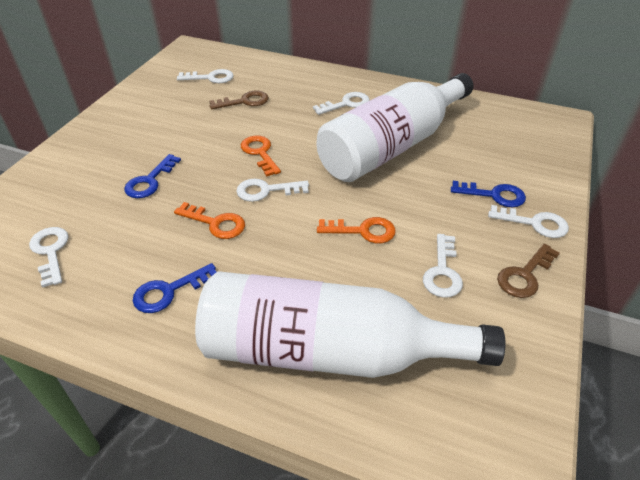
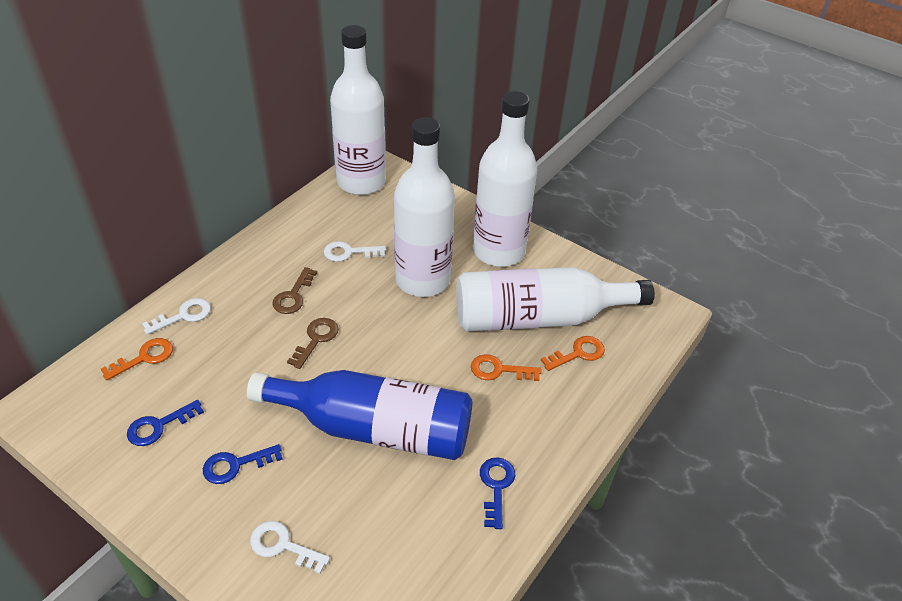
blue bottle: none = 0 -> [247,370,472,460] = 1
white bottle: [195,271,506,378] [317,73,474,182] = 2 -> [330,25,386,195] [394,117,455,297] [456,267,655,332] [473,91,537,267] = 4
white key: [29,227,69,288] [177,69,234,83] [236,179,309,202] [313,92,370,115] [423,234,463,298] [488,205,569,238] = 6 -> [142,298,211,335] [250,521,330,574] [324,241,386,262] = 3

